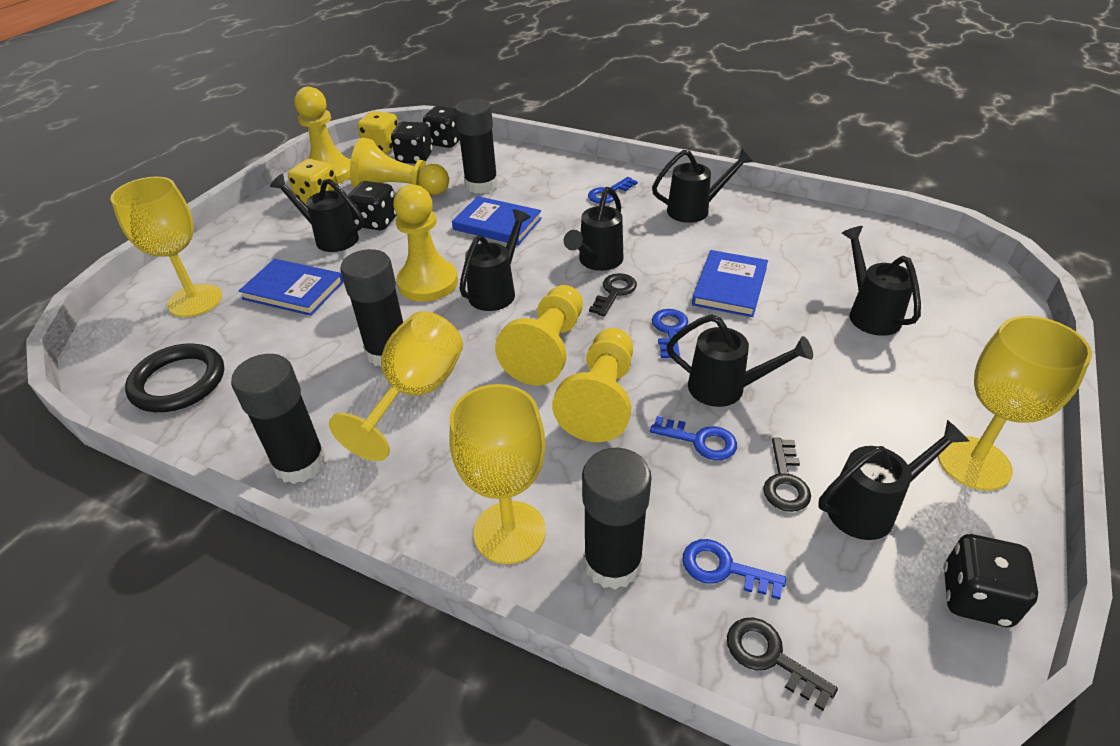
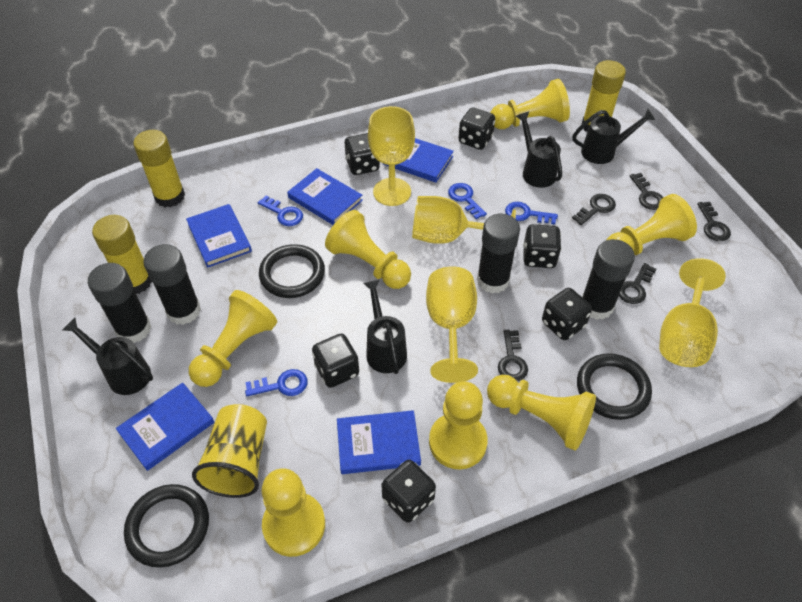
black dice: [348,181,397,230] [391,122,433,164] [423,106,460,148] [943,534,1038,627] = 4 -> [312,334,359,388] [345,133,380,175] [381,460,436,523] [458,107,495,150] [523,224,562,268] [542,288,592,340] = 6
black key: [589,273,637,316] [727,617,838,711] [763,438,811,512] = 3 -> [498,330,528,381] [572,194,616,225] [619,263,656,304] [630,173,663,210] [697,202,731,241] = 5
black ring: [125,343,224,412] = 1 -> [124,484,209,567] [259,244,325,298] [577,353,652,420] = 3
black watering can: [270,174,364,252] [459,209,531,311] [564,187,623,271] [652,149,753,223] [667,314,813,407] [818,420,969,540] [842,226,921,336] = 7 -> [62,318,153,395] [363,280,407,374] [516,111,562,188] [572,109,655,164] = 4
blue book: [239,259,344,316] [452,196,542,245] [692,250,768,317] = 3 -> [116,382,214,471] [186,204,252,268] [287,168,363,225] [337,410,421,474] [383,138,454,183] = 5
yellow cup: none = 0 -> [192,404,267,498] = 1
yellow dice: [288,159,338,204] [357,111,398,154] = 2 -> none = 0
yellow glue stick: none = 0 -> [92,215,152,294] [133,130,185,207] [582,60,626,132] = 3
yellow pawn: [294,87,351,184] [350,138,449,195] [393,184,458,302] [495,285,583,386] [552,328,633,442] = 5 -> [189,290,277,387] [261,468,325,557] [325,210,411,289] [429,381,488,469] [487,375,596,451] [490,79,570,129] [607,194,697,255] = 7

